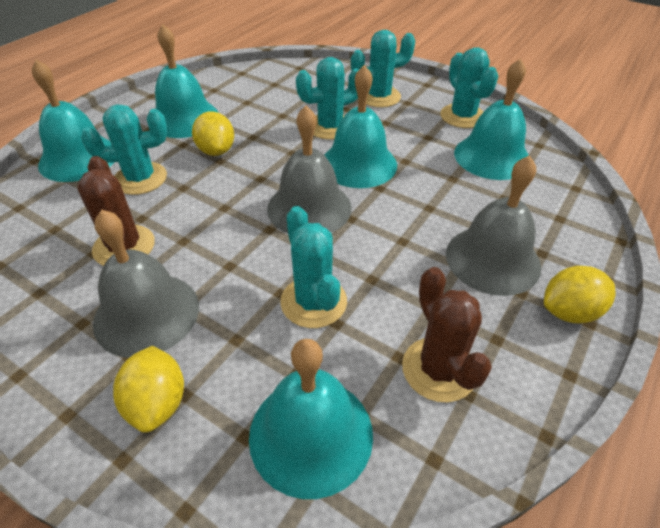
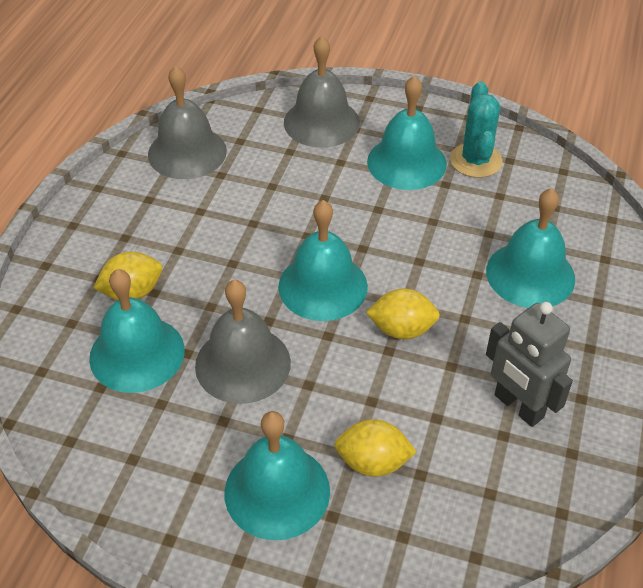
brown cactus: [77,156,155,266] [402,267,492,403] = 2 -> none = 0
grey robot: none = 0 -> [486,302,573,427] = 1
turquoise cactus: [81,104,167,195] [280,206,347,328] [296,57,359,140] [351,30,415,108] [440,47,498,128] = 5 -> [450,81,503,178] = 1

